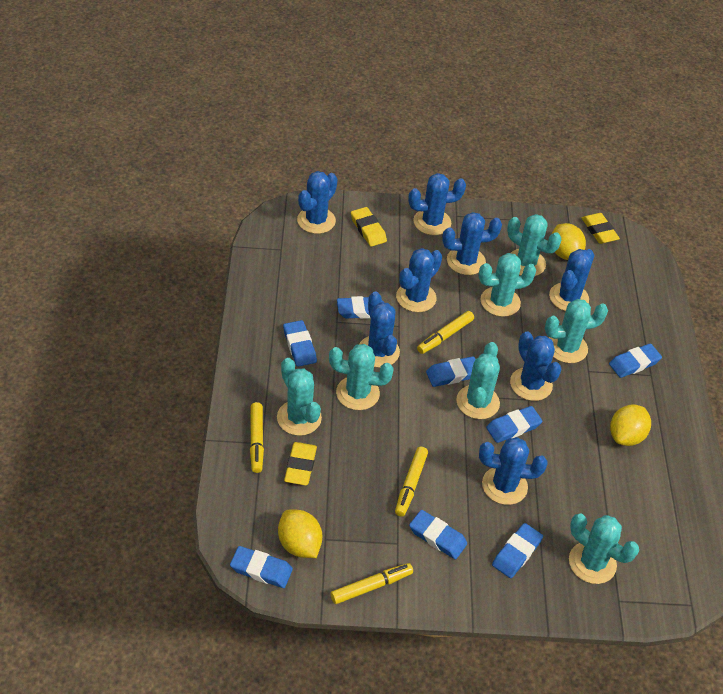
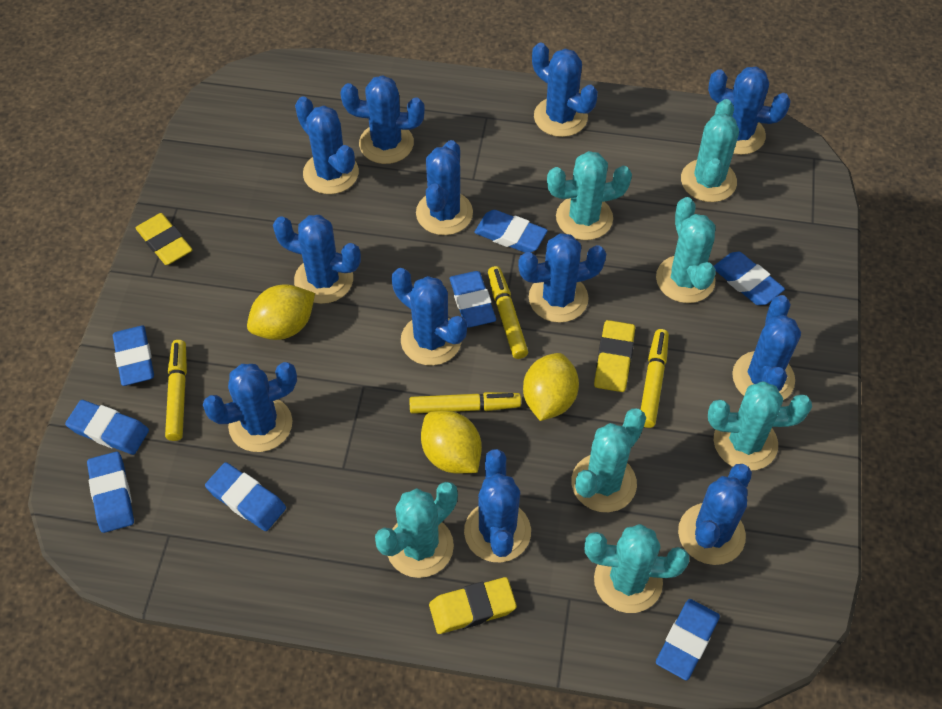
blue cactus: [297,171,338,234] [359,291,400,368] [396,248,442,312] [408,173,466,235] [442,212,502,275] [479,437,547,505] [510,331,562,401] [549,249,594,311] = 8 -> [203,362,297,452] [273,215,361,304] [295,96,359,194] [341,75,425,164] [392,268,467,366] [416,140,473,235] [464,449,531,563] [518,233,606,323] [532,43,598,137] [678,464,752,565] [708,66,791,155] [732,295,801,400] = 12

